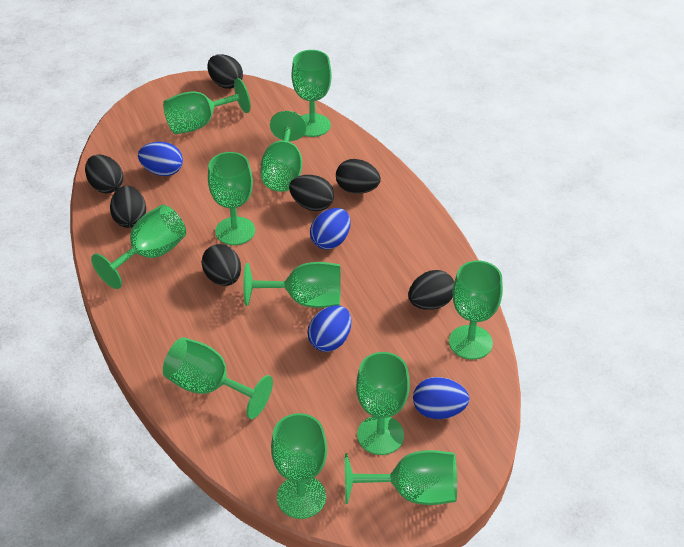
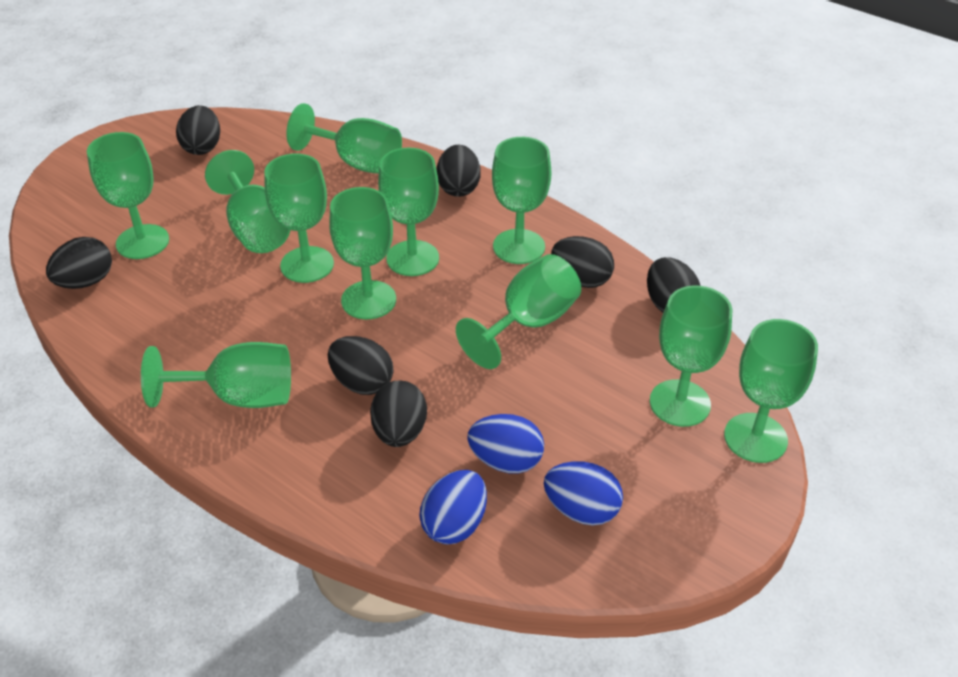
blue egg: [138,142,183,176] [307,305,351,352] [310,208,351,249] [413,377,469,419] = 4 -> [419,470,487,544] [467,414,544,474] [544,461,623,526] = 3

